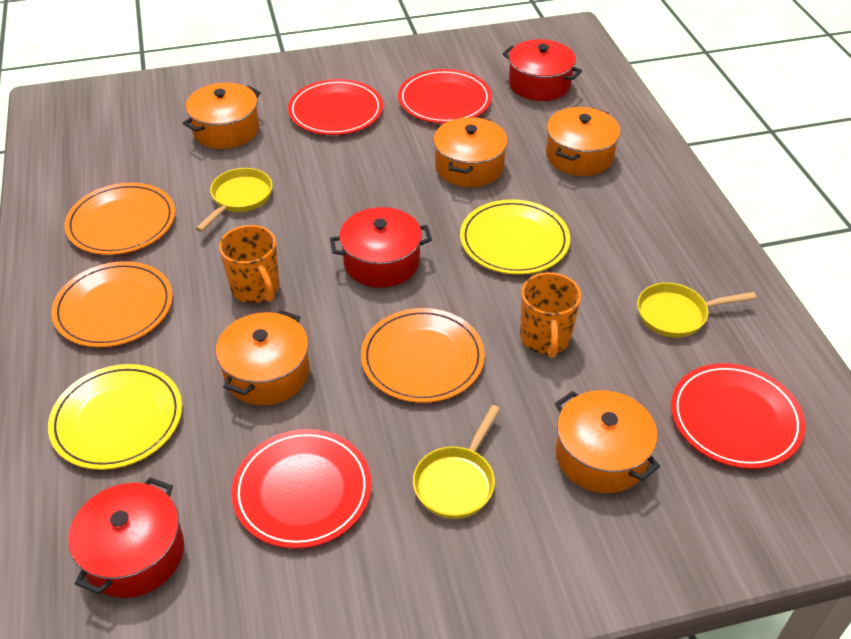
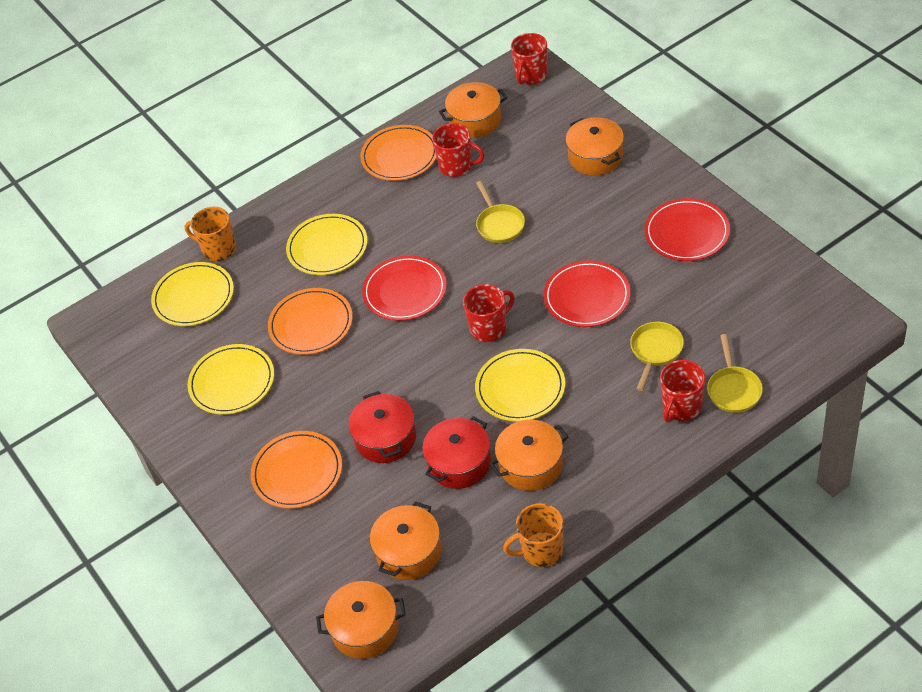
red mug: none = 0 -> [432,123,484,177] [463,284,515,342] [511,33,548,85] [660,360,705,423] = 4
red plate: [231,429,371,549] [288,79,383,135] [398,69,492,124] [671,363,805,469] = 4 -> [362,255,447,321] [544,260,630,327] [645,198,730,261] = 3
red pot: [68,477,184,598] [330,207,432,288] [503,39,582,101] = 3 -> [348,391,416,463] [422,416,491,489] = 2
yellow plate: [48,364,182,470] [460,199,570,275] = 2 -> [151,262,234,326] [188,344,274,415] [286,214,368,275] [475,349,565,422] = 4

